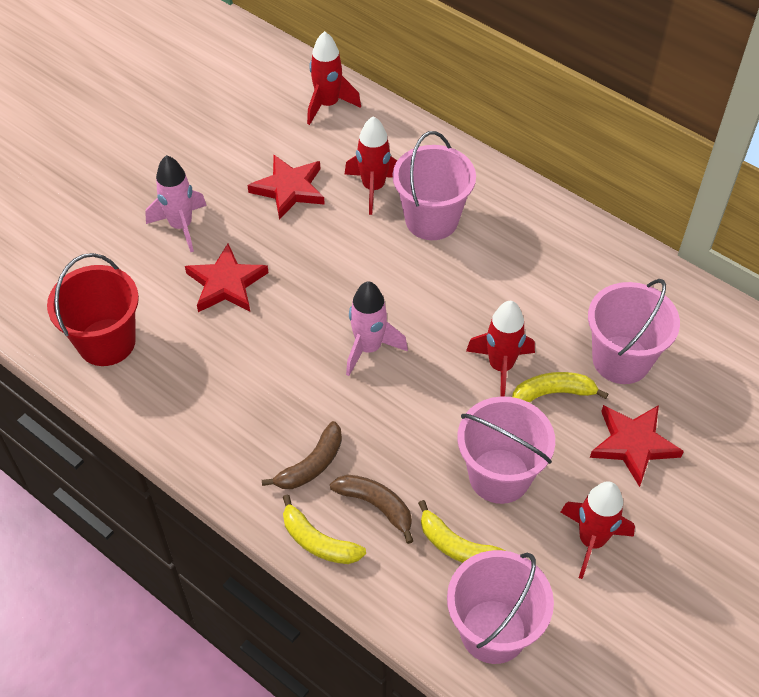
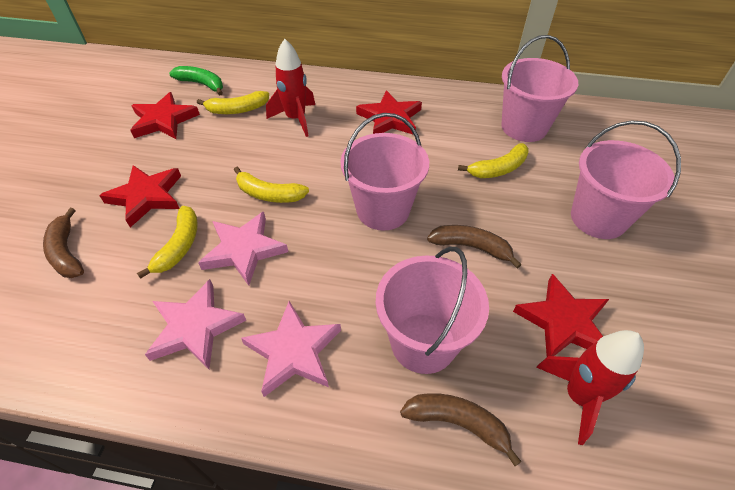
brown banana: [262,421,342,489] [330,475,413,544] = 2 -> [43,208,84,278] [400,393,521,466] [427,225,522,268] = 3
green banana: none = 0 -> [169,66,223,96] = 1
pink rocket: [145,155,207,252] [346,281,408,376] = 2 -> none = 0
pink star: none = 0 -> [145,279,246,369] [198,212,288,286] [241,301,341,397] = 3
red bucket: [47,253,139,366] = 1 -> none = 0
red rocket: [307,31,361,125] [345,116,398,215] [466,301,535,397] [561,481,635,579] = 4 -> [266,39,315,137] [536,330,644,445] = 2
red star: [185,244,269,312] [247,155,325,220] [590,405,684,487] = 3 -> [99,165,181,227] [130,92,200,139] [356,90,422,135] [513,274,609,357] = 4
yellow banana: [283,494,366,564] [418,500,505,563] [512,372,608,402] = 3 -> [137,206,198,279] [197,91,269,114] [234,167,309,203] [458,143,529,178] = 4

